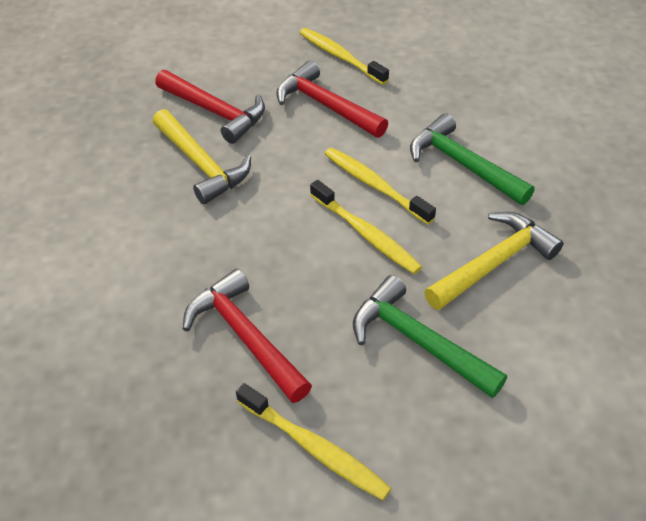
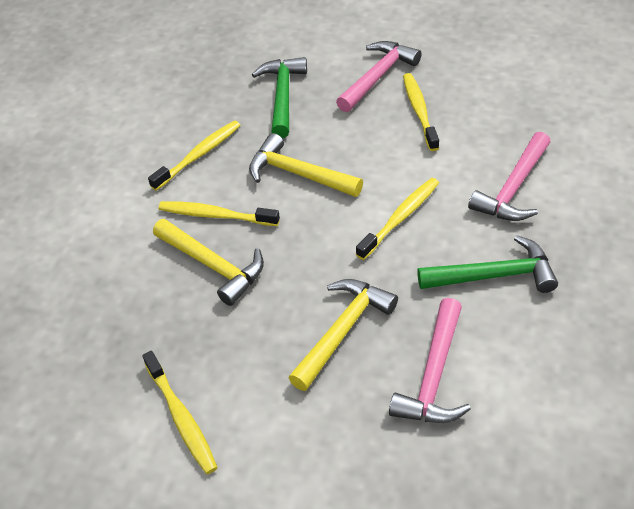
pink hammer: none = 0 -> [336,41,422,112] [389,298,471,423] [468,132,551,221] = 3
red hammer: [155,70,265,144] [183,269,312,403] [276,61,388,138] = 3 -> none = 0
yellow hammer: [153,109,251,204] [424,212,563,310] = 2 -> [153,219,264,306] [249,133,363,197] [289,279,398,391] = 3
yellow toothbrush: [236,383,391,500] [299,28,389,85] [310,180,422,274] [325,148,436,224] = 4 -> [142,351,218,474] [148,121,241,191] [158,201,280,226] [356,178,439,260] [403,73,439,151] = 5

